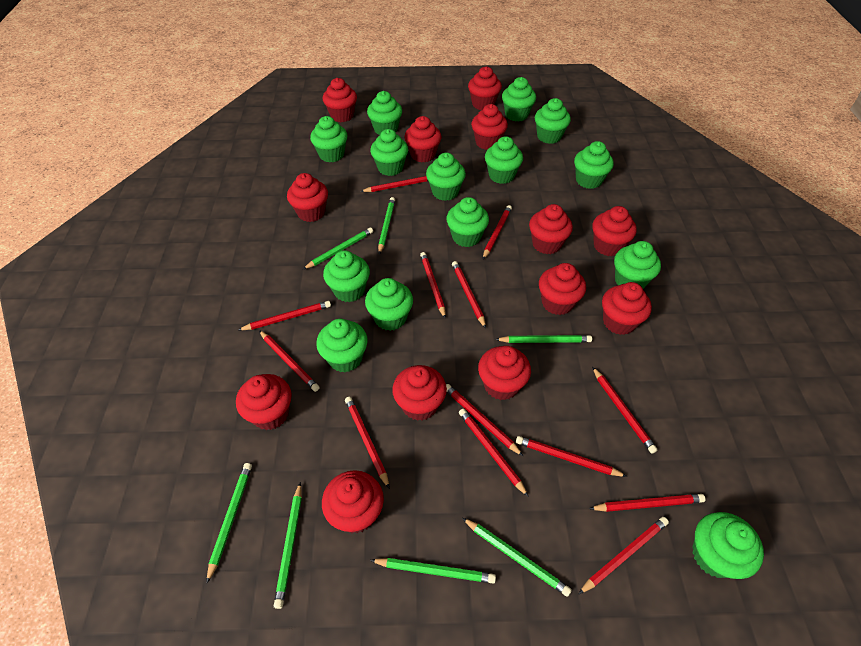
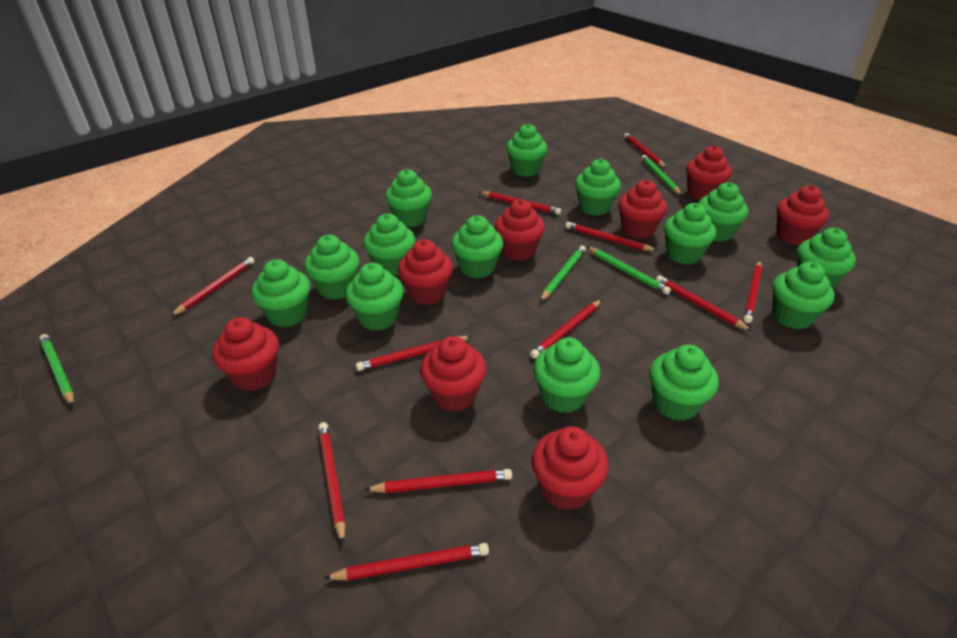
green pencil: [206,463,252,584] [274,482,302,609] [302,227,373,270] [370,558,496,584] [378,197,395,254] [462,518,572,597] [495,335,592,343] = 7 -> [39,334,74,406] [540,246,586,302] [587,247,671,295] [641,155,682,196] = 4
red cupcake: [236,374,292,430] [287,173,328,222] [322,470,384,533] [323,78,357,122] [392,365,447,421] [404,116,441,162] [468,66,502,110] [471,104,508,150] [478,346,531,400] [529,204,573,254] [539,263,586,315] [592,206,636,256] [602,282,652,335] = 13 -> [212,317,279,391] [398,239,453,305] [420,336,487,411] [495,199,545,261] [531,426,609,510] [618,180,667,239] [686,145,732,200] [776,185,829,245] = 8
red pencil: [238,301,331,330] [259,330,320,392] [345,397,390,489] [360,176,428,192] [420,252,446,319] [446,384,523,456] [452,261,486,328] [459,409,529,497] [483,205,512,259] [516,436,627,477] [579,517,669,594] [589,494,706,512] [592,367,657,454] = 13 -> [170,257,255,317] [318,422,346,544] [323,543,489,581] [356,336,472,371] [364,469,512,493] [480,191,561,215] [530,300,601,359] [565,222,657,251] [624,133,666,168] [656,275,752,331] [744,261,762,323] = 11

